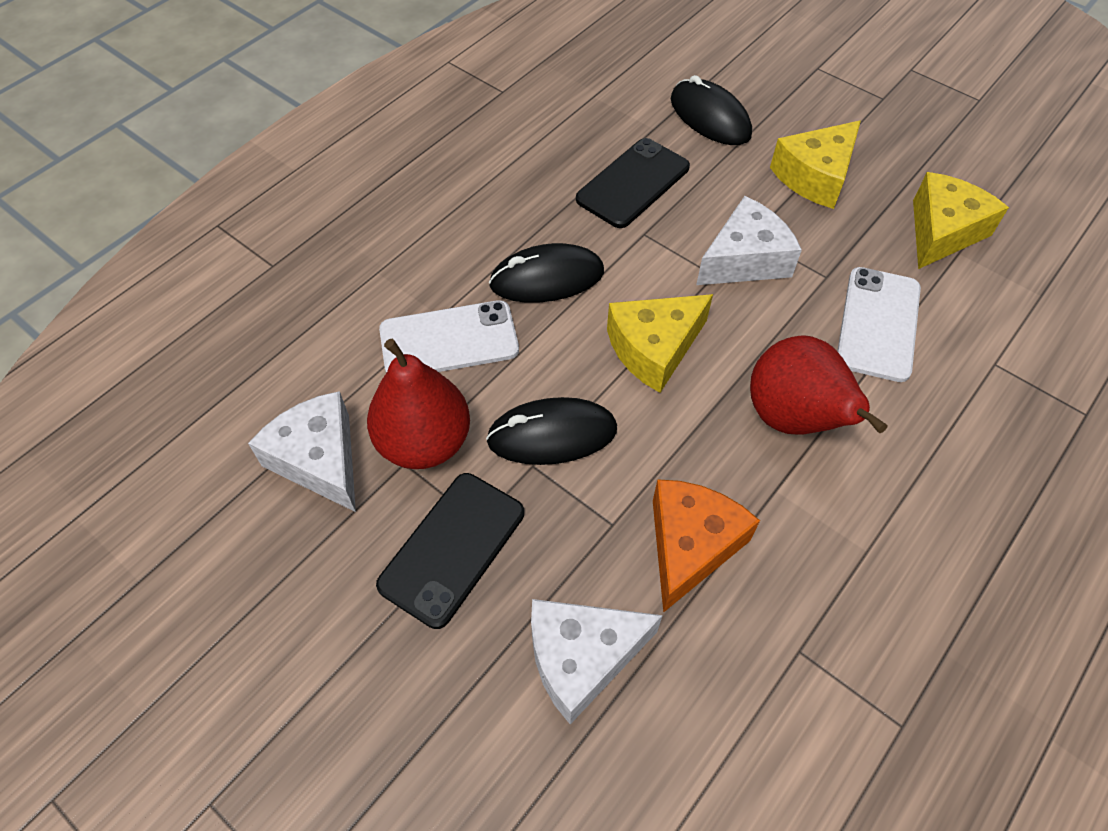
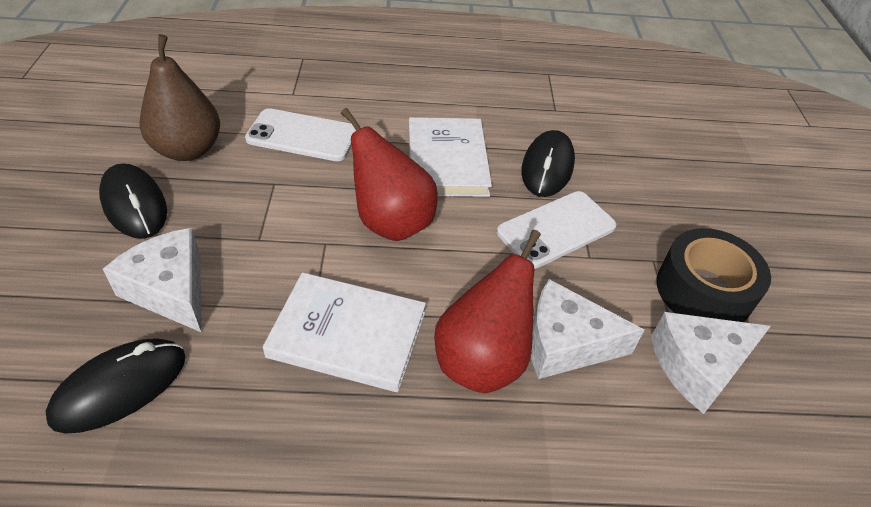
black phone: [376,473,524,629] [576,138,690,228] = 2 -> none = 0
black tape: none = 0 -> [657,228,771,322] = 1
brown pear: none = 0 -> [139,34,220,161] = 1
orange cheese: [653,479,760,613] = 1 -> none = 0
white book: none = 0 -> [263,272,426,392] [408,117,492,197] = 2
yellow cheese: [607,294,713,393] [770,121,861,209] [913,172,1009,269] = 3 -> none = 0

